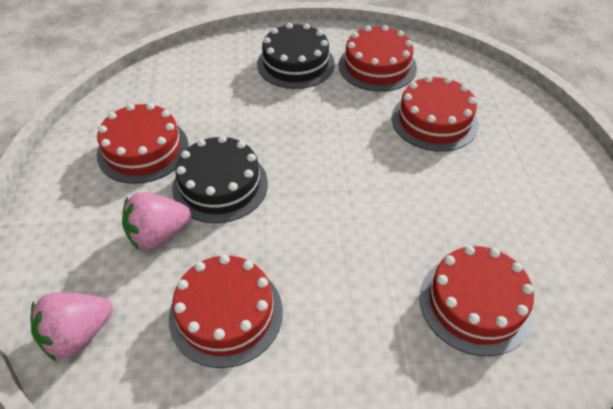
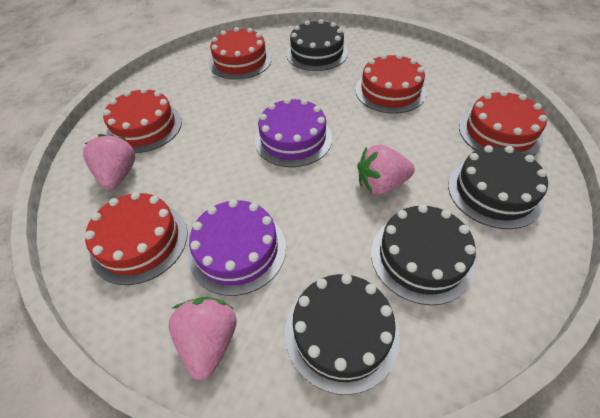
black cake: [172,135,268,223] [257,23,335,89] = 2 -> [285,274,400,395] [286,19,348,71] [371,204,476,305] [448,145,548,229] = 4
pink strawberry: [30,292,113,361] [122,192,191,250] = 2 -> [83,134,135,190] [169,297,236,381] [358,145,415,195] = 3
purple cake: none = 0 -> [188,199,286,296] [255,98,332,167] = 2

